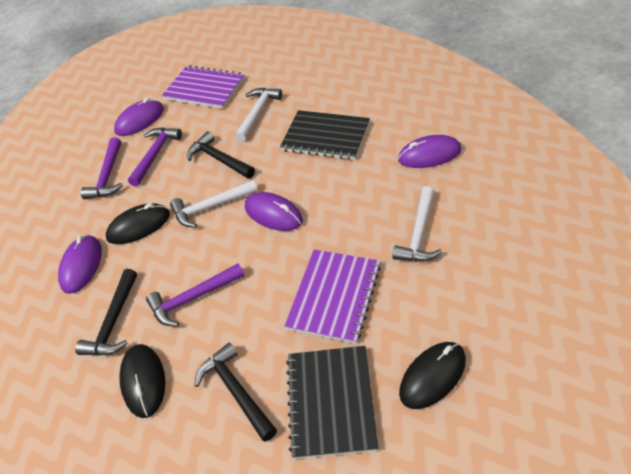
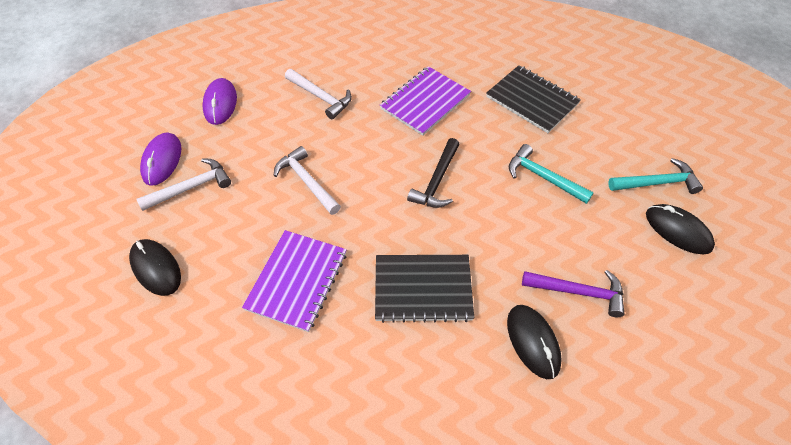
black hammer: [75,269,137,355] [187,131,255,179] [194,342,277,442] = 3 -> [407,138,460,208] = 1
purple hammer: [81,137,123,199] [128,127,182,187] [146,263,244,326] = 3 -> [522,270,624,317] = 1
purple mouse: [58,235,102,294] [114,98,164,136] [245,192,303,231] [398,135,462,168] = 4 -> [140,132,182,186] [202,78,237,125] = 2
turquoise hammer: none = 0 -> [509,144,594,204] [608,158,703,194] = 2

